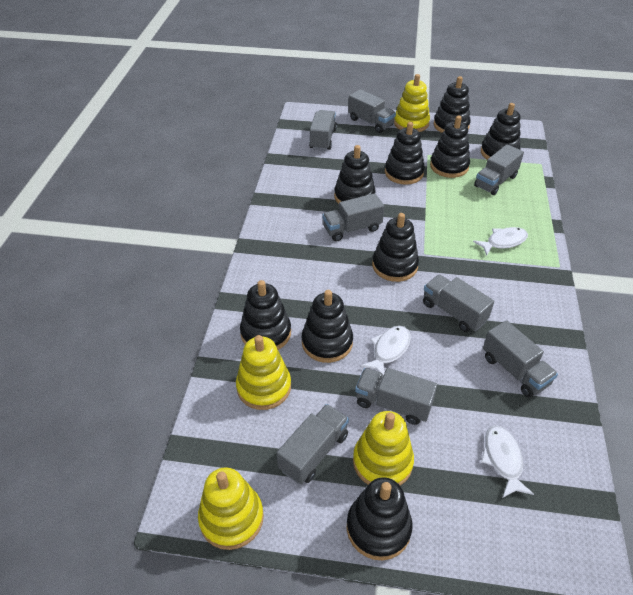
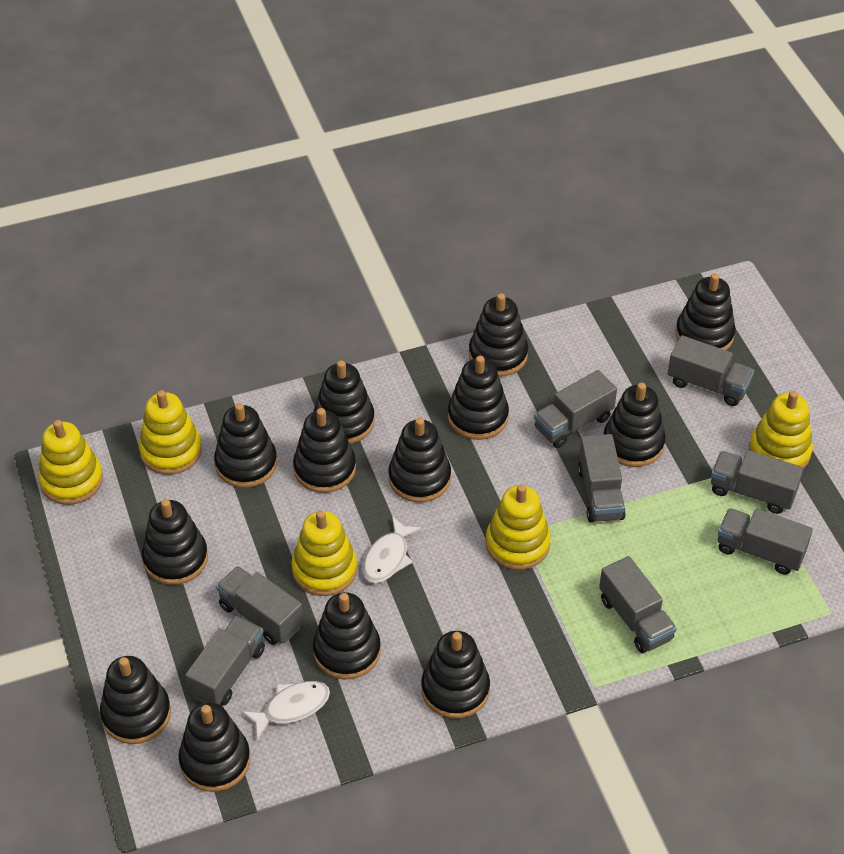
black stacking toy: [240,280,291,350] [302,290,353,363] [334,145,375,204] [347,477,413,561] [372,213,419,282] [385,122,425,185] [430,116,470,178] [434,76,471,133] [481,103,520,160] = 9 -> [100,656,171,744] [142,499,208,585] [178,702,250,792] [214,403,277,488] [293,408,356,493] [313,360,375,444] [313,592,381,679] [388,418,451,503] [421,631,490,718] [448,356,509,440] [469,293,528,377] [604,383,666,467] [675,273,736,350] = 13
white fish: [361,326,411,376] [473,227,528,256] [481,425,534,498] = 3 -> [242,681,330,740] [362,516,422,583] = 2
yellow stacking toy: [198,467,264,550] [236,335,291,410] [353,411,414,485] [394,74,430,132] = 4 -> [38,420,103,505] [139,390,202,475] [291,510,357,596] [486,484,551,570] [749,391,813,469] = 5

